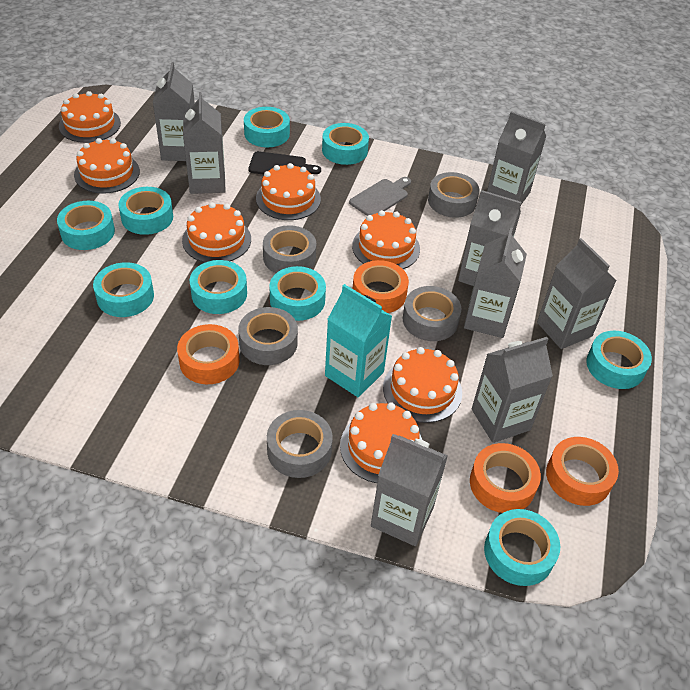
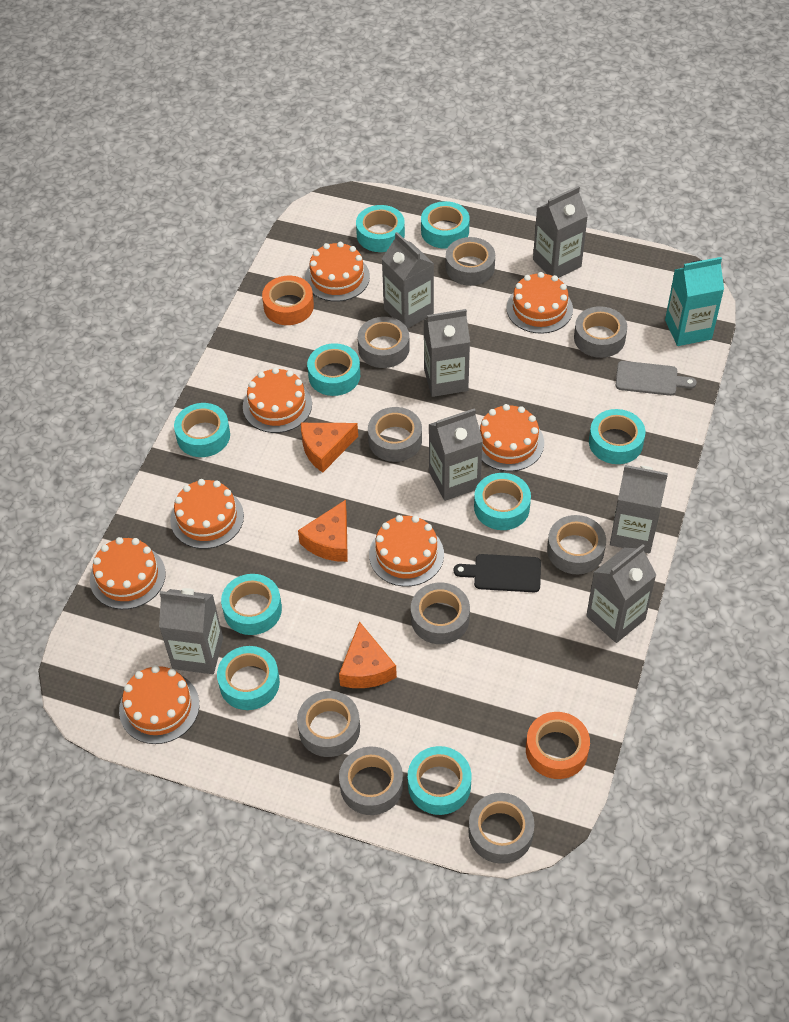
grey carton: [153,62,195,161] [183,92,226,194] [371,434,448,546] [458,190,522,286] [464,227,527,338] [472,337,553,443] [487,111,546,204] [537,238,616,349] = 8 -> [159,588,223,674] [382,232,434,329] [424,309,470,397] [428,408,483,501] [533,186,588,278] [586,544,656,643] [610,465,668,553] = 7
grey tape: [238,307,298,365] [263,225,316,273] [267,410,333,478] [403,286,461,341] [428,172,479,218] = 5 -> [297,691,360,757] [339,747,403,815] [358,317,410,368] [368,407,422,462] [411,583,470,644] [446,237,495,286] [468,793,534,864] [547,515,606,574] [574,306,627,358] = 9
orange cake: [59,91,121,143] [74,138,140,194] [182,202,251,262] [256,163,321,220] [340,403,422,483] [352,210,420,269] [383,347,462,423] = 7 -> [90,537,166,609] [119,665,199,744] [170,479,244,549] [243,367,312,433] [305,242,370,302] [369,515,444,587] [479,404,544,471] [506,272,573,334] = 8
orange cheese: none = 0 -> [298,500,348,562] [301,423,358,473] [339,621,397,688] = 3
orange tape: [177,324,240,384] [353,260,409,313] [470,443,541,513] [546,437,619,506] = 4 -> [262,276,314,325] [526,712,590,779] = 2

